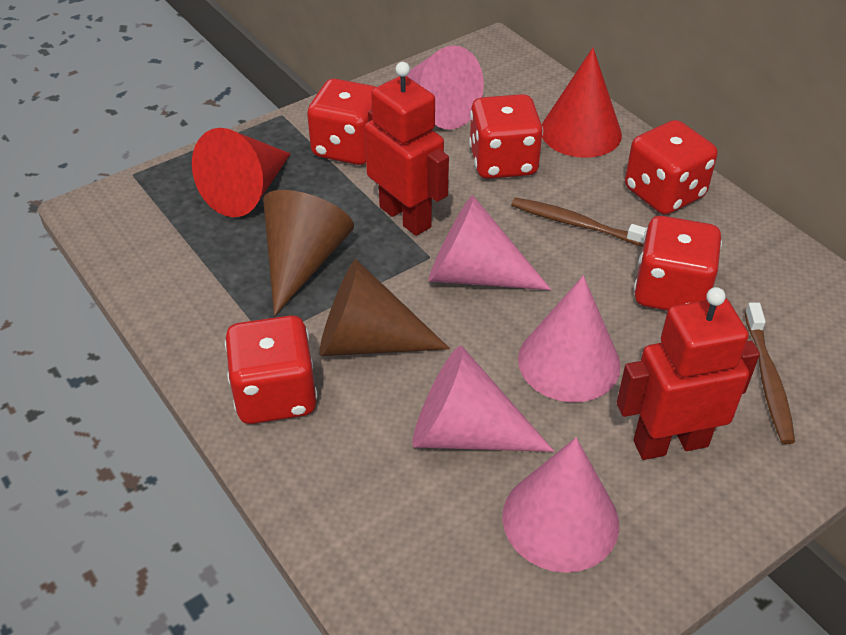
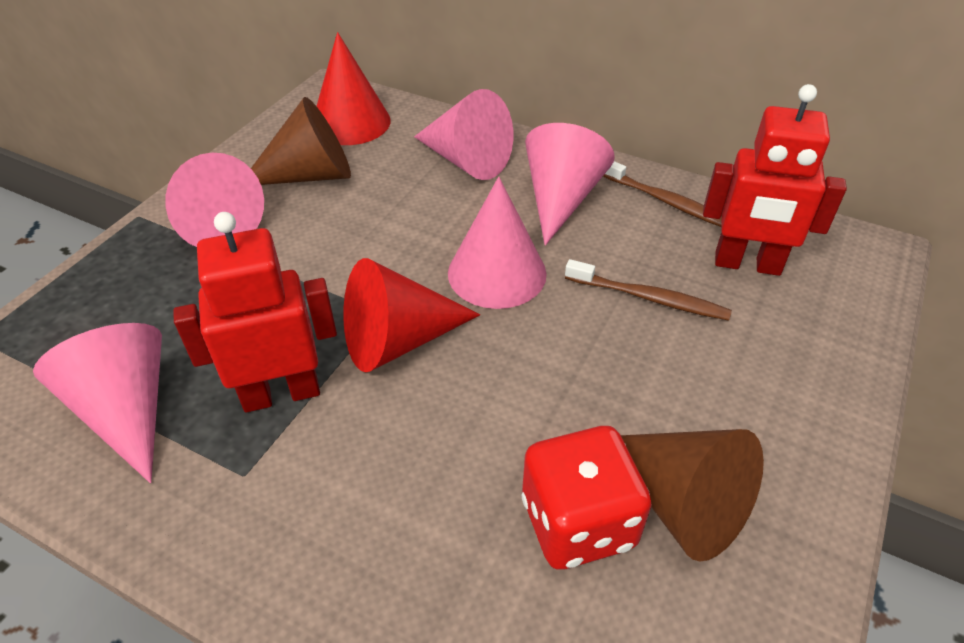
red dice: [225,315,317,424] [307,79,376,165] [469,94,543,179] [625,120,718,215] [634,216,722,311] = 5 -> [522,426,652,570] = 1

